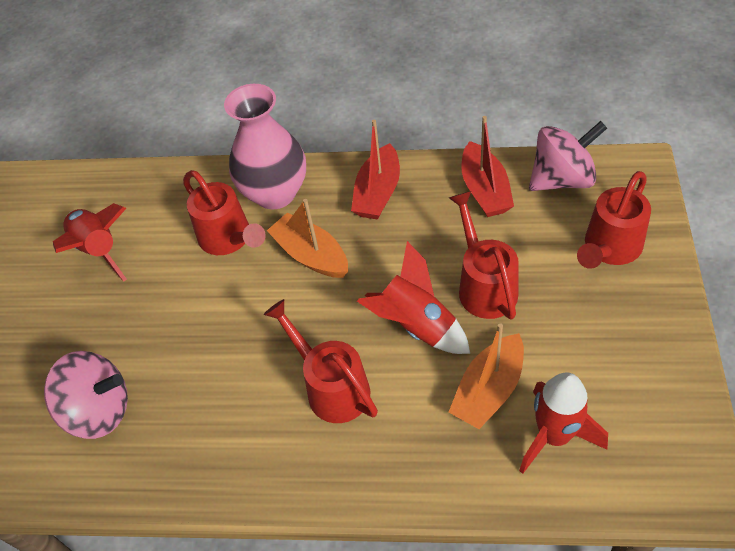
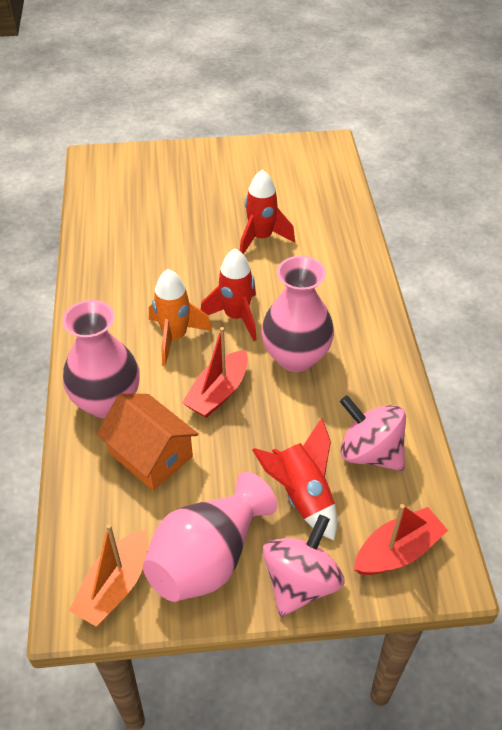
orange boat: [267,199,348,278] [449,323,524,429] = 2 -> [69,524,148,627] = 1
orange house: none = 0 -> [96,394,199,491] = 1
orange rocket: none = 0 -> [149,269,212,366] = 1
pink vase: [224,84,306,209] = 1 -> [63,300,140,418] [143,472,277,602] [261,256,334,372] = 3
red watering can: [183,170,266,255] [264,299,378,423] [449,191,519,320] [577,171,651,269] = 4 -> none = 0

